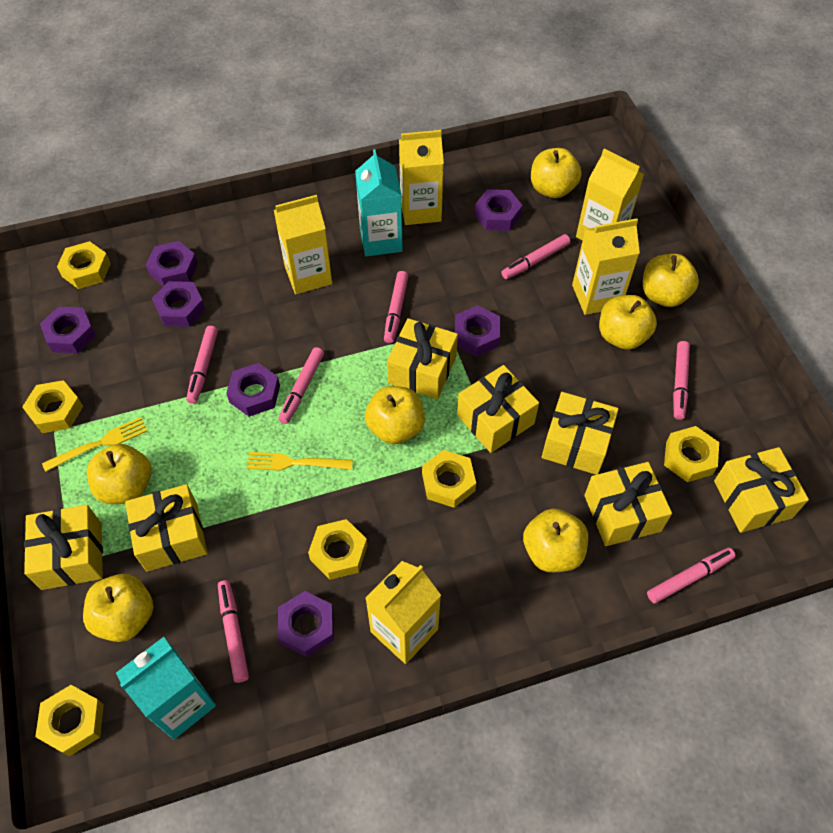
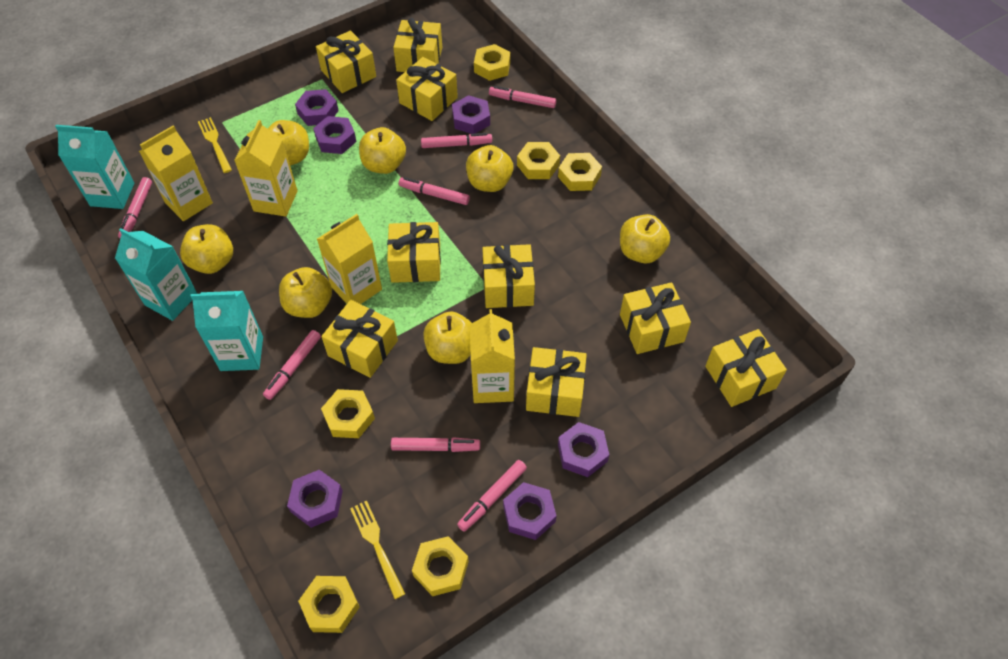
purple nut: [40,307,96,353] [146,241,198,286] [152,281,206,327] [226,363,280,417] [278,591,334,657] [455,305,500,357] [474,189,523,231] = 7 -> [287,470,343,528] [295,89,339,126] [313,116,356,154] [452,95,490,134] [503,482,557,540] [558,422,609,477] = 6
turquoise carton: [116,637,216,739] [355,149,403,256] = 2 -> [55,125,135,209] [115,228,197,321] [191,291,263,371] = 3
yellow carton: [274,195,332,294] [365,561,441,664] [399,130,444,225] [572,218,640,315] [576,149,644,241] = 5 -> [139,125,213,221] [234,120,298,217] [317,214,382,304] [470,309,515,403] = 4
yellow gift: [24,505,103,590] [125,484,207,572] [387,318,458,399] [457,365,539,453] [542,392,618,475] [584,462,672,546] [714,447,809,533] = 7 -> [316,30,376,93] [321,300,398,378] [387,222,441,283] [393,18,442,72] [396,57,458,121] [482,244,535,308] [526,347,587,417] [620,282,691,354] [705,329,787,407] = 9

